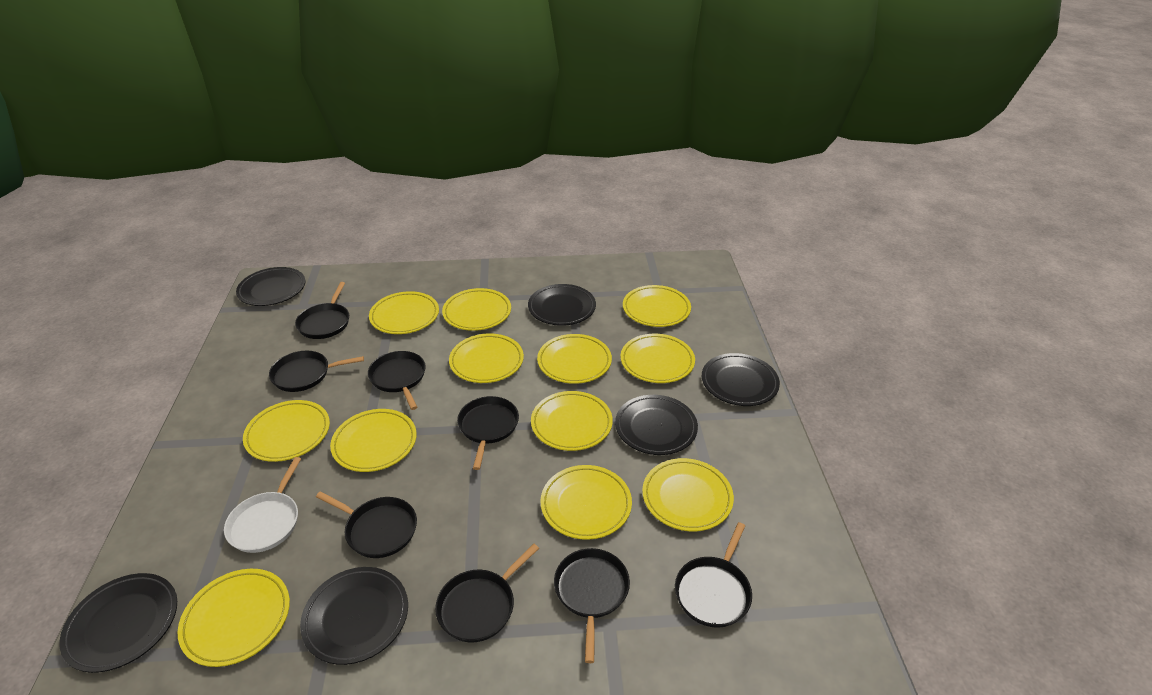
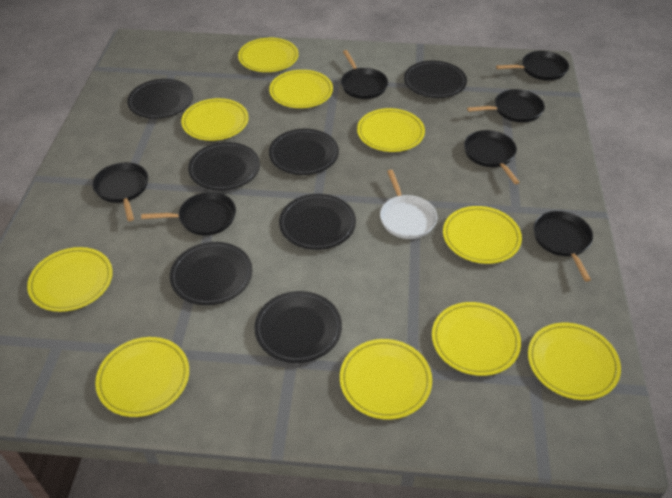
black pan: [269,351,364,392] [295,282,349,339] [316,491,417,558] [368,351,426,410] [435,544,539,643] [457,396,519,470] [554,548,630,663] [675,522,752,628] = 8 -> [92,162,148,221] [141,192,236,236] [341,50,388,99] [464,130,520,184] [467,89,545,123] [496,51,569,81] [533,211,593,282] = 7
black plate: [60,573,177,673] [236,267,305,306] [300,567,408,665] [528,284,596,326] [615,395,698,455] [702,353,780,406] = 6 -> [127,79,193,119] [170,242,252,305] [188,142,260,191] [254,291,342,363] [269,129,339,175] [279,194,356,250] [404,60,467,98] = 7
yellow plate: [178,569,290,667] [243,400,330,462] [330,409,417,472] [369,291,439,334] [442,288,511,331] [449,333,524,383] [531,391,613,451] [537,334,612,384] [540,465,632,540] [620,334,695,383] [623,285,691,327] [642,458,734,531] = 12 -> [27,247,113,312] [95,337,189,417] [181,98,249,141] [238,37,299,72] [269,70,333,108] [340,339,432,420] [357,108,425,152] [432,302,521,376] [443,206,522,264] [528,323,621,400] = 10

